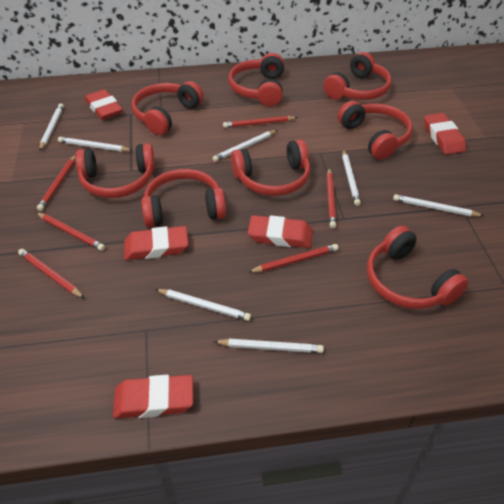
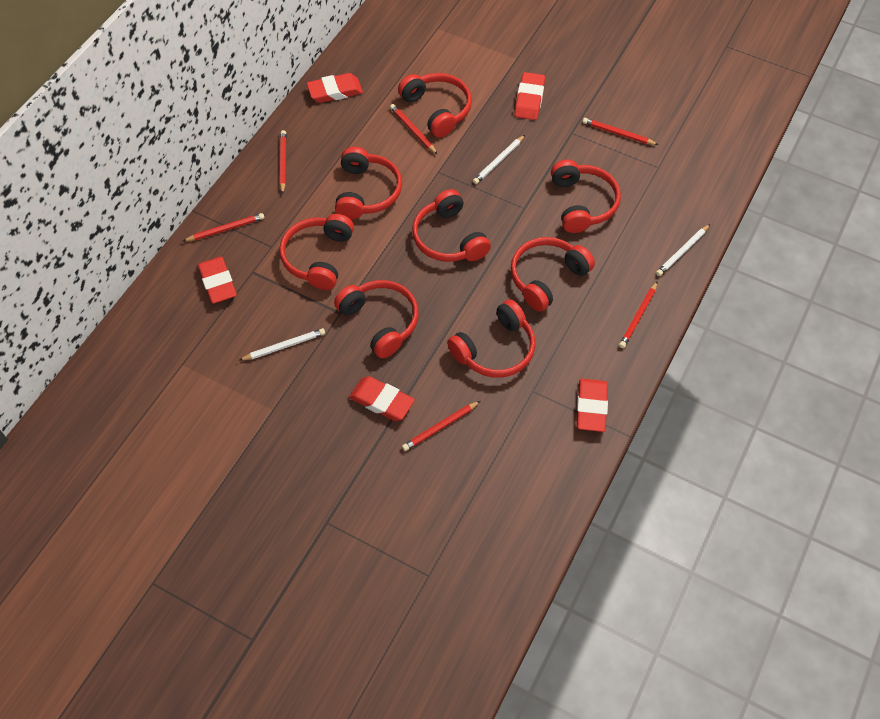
white pencil: [39,103,64,151] [58,137,133,152] [155,289,251,321] [212,130,277,162] [213,339,324,353] [342,149,361,206] [393,194,484,216] = 7 -> [239,328,325,361] [473,135,525,184] [656,224,710,276] = 3

